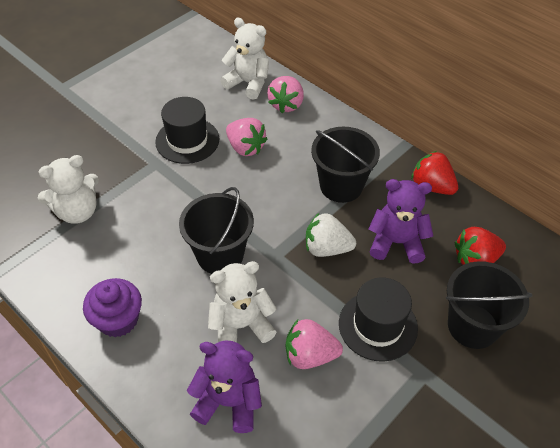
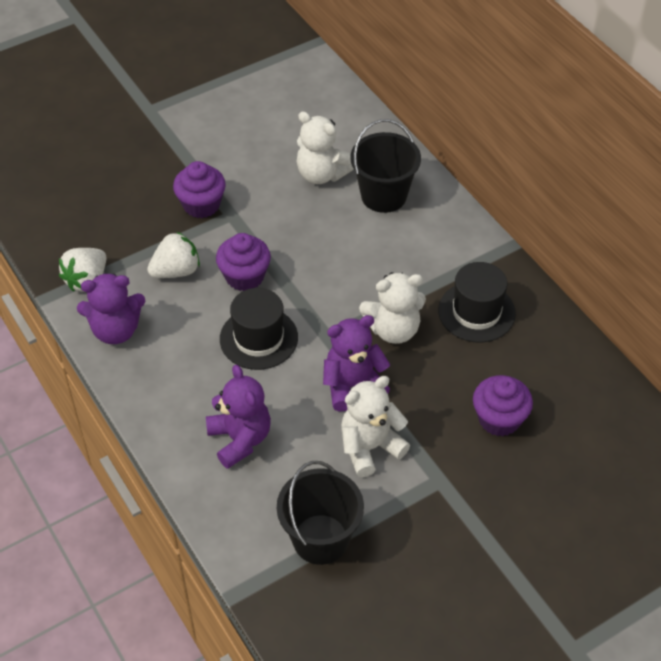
black bucket: [179,187,254,274] [311,127,380,203] [446,261,532,349] = 3 -> [277,461,364,565] [350,119,421,213] = 2
pink strawberry: [226,118,267,156] [267,76,304,113] [286,319,343,369] = 3 -> none = 0
purple cupcake: [83,278,142,337] = 1 -> [173,161,226,218] [216,233,271,291] [473,375,533,437] = 3
purple teddy bear: [187,340,262,433] [368,179,433,264] = 2 -> [77,273,146,344] [206,365,271,469] [323,315,390,412] = 3
red strawberry: [411,151,458,195] [455,227,506,265] = 2 -> none = 0
white strawberry: [306,213,356,257] = 1 -> [59,248,107,292] [147,231,200,278] = 2

